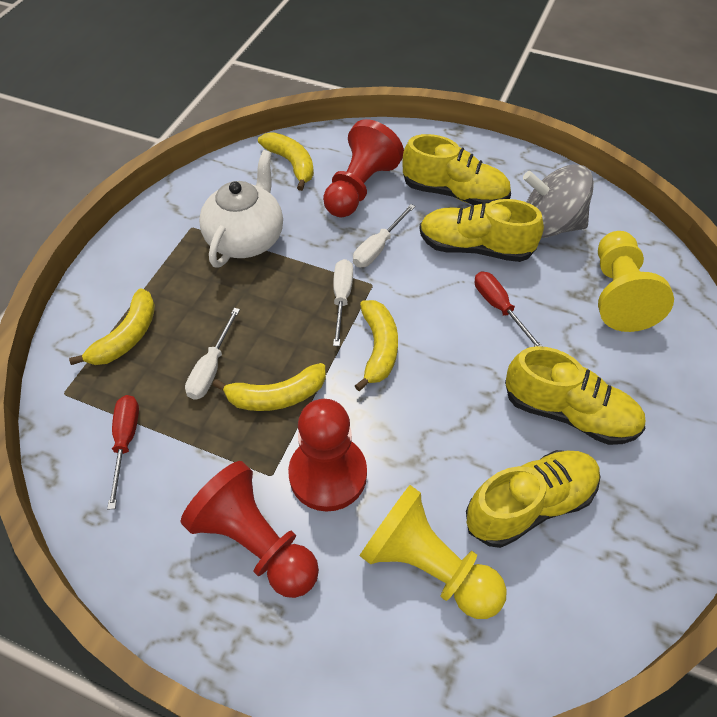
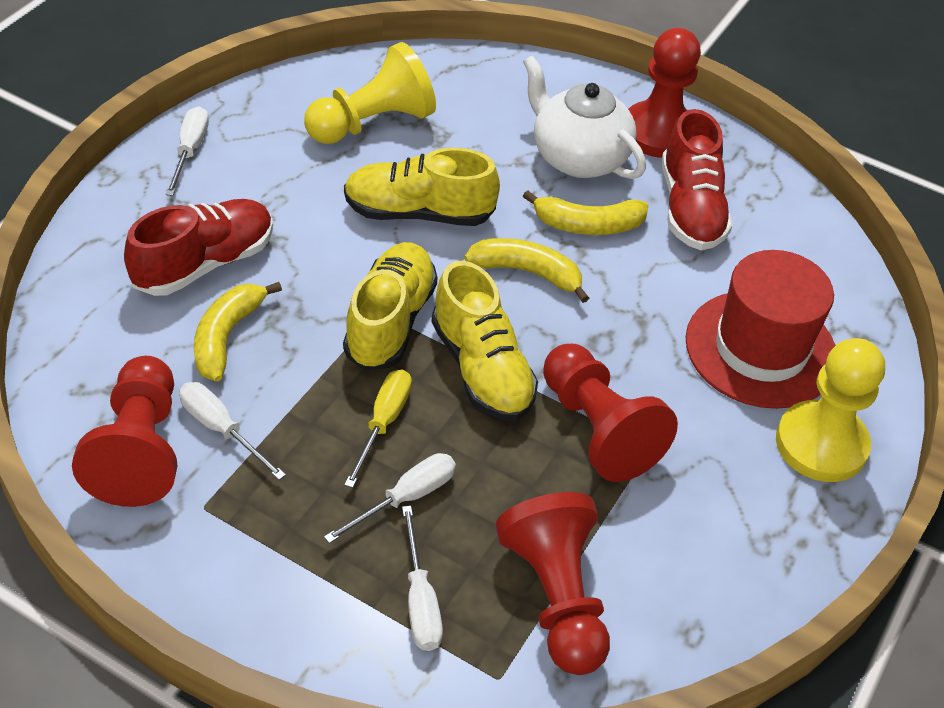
grey spinning top: [523,164,594,238] = 1 -> none = 0
red hat: none = 0 -> [686,250,836,409] = 1
red pawn: [181,461,319,598] [288,399,367,512] [323,119,404,217] = 3 -> [72,356,177,507] [495,492,610,675] [543,344,678,482] [628,28,701,158] = 4
red screwdriver: [107,395,139,509] [475,271,543,347] = 2 -> none = 0
red shoe: none = 0 -> [124,199,273,296] [662,109,732,250] = 2
white screwdriver: [185,308,240,400] [333,259,353,346] [353,204,415,267] = 3 -> [165,107,209,196] [179,382,286,480] [324,453,456,543] [402,506,443,651] = 4
yellow banana: [69,288,155,365] [212,363,326,411] [258,132,314,191] [355,300,398,391] = 4 -> [194,282,282,381] [465,238,589,303] [523,190,649,235] = 3
yellow screwdriver: none = 0 -> [344,370,412,488] = 1
yellow shoe: [402,134,511,205] [419,199,544,262] [466,450,601,548] [505,346,645,445] = 4 -> [343,242,438,371] [344,148,500,226] [431,261,538,421] = 3

